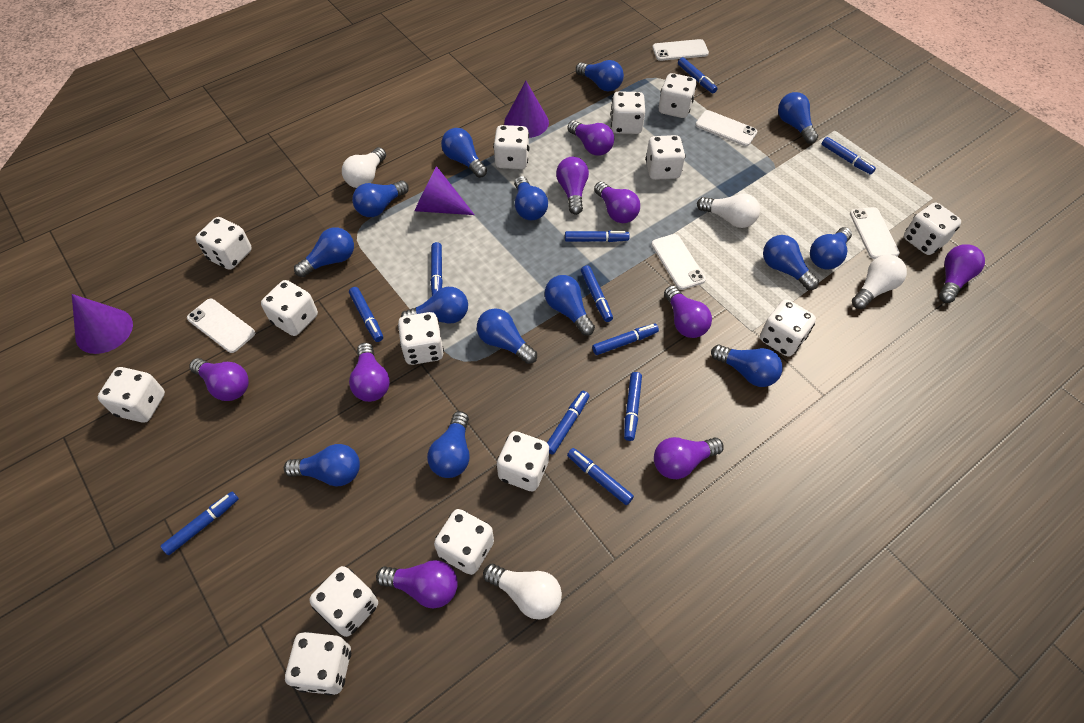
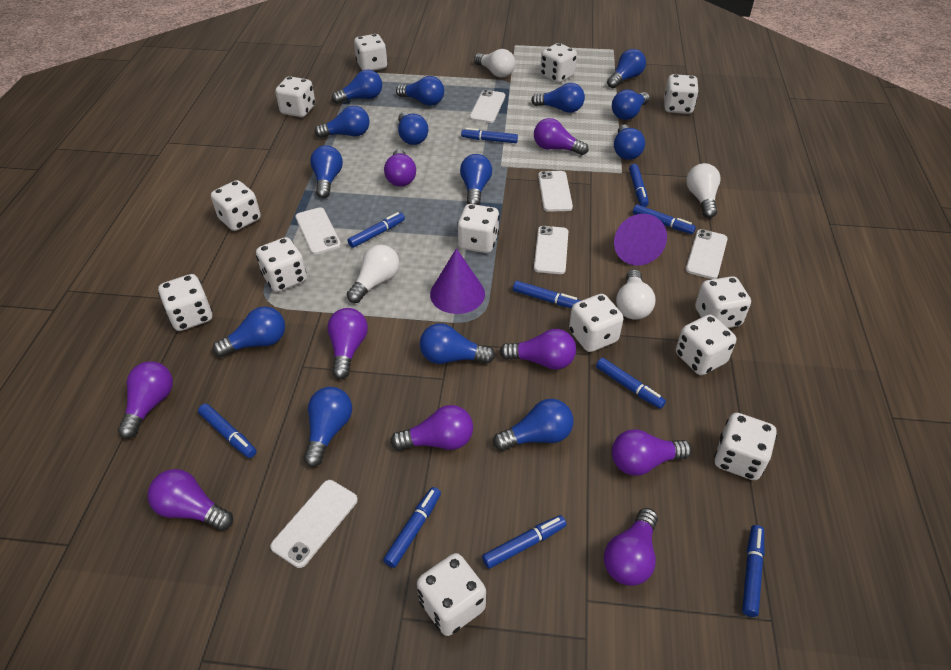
blue marker: [160,492,239,555] [349,287,383,342] [431,242,443,296] [547,391,589,455] [565,230,630,242] [567,448,634,505] [581,265,613,322] [592,323,659,355] [624,372,642,441] [678,57,717,93] [822,137,876,174] = 11 -> [198,403,257,458] [348,212,405,248] [383,487,441,568] [461,128,518,143] [482,515,566,569] [513,281,581,308] [596,358,666,409] [629,164,649,207] [633,204,696,234] [742,525,764,617] = 10
purple cone: [72,294,133,354] [415,166,475,215] [504,81,549,138] = 3 -> [430,248,485,314] [614,214,667,266] = 2
white dice: [98,367,165,423] [196,217,252,270] [261,280,318,336] [285,632,351,696] [309,566,378,637] [398,312,444,365] [434,509,494,575] [493,125,529,169] [497,431,549,492] [610,91,645,134] [645,135,685,180] [659,73,697,118] [760,299,816,357] [904,203,961,255] = 14 -> [158,274,213,331] [211,180,261,231] [256,237,307,292] [275,76,315,117] [354,34,388,71] [417,553,486,636] [457,204,500,253] [540,43,577,83] [569,294,624,352] [664,74,699,114] [676,314,736,375] [695,276,751,328] [714,413,777,480] = 13
white phone: [187,299,255,353] [651,234,706,290] [652,39,709,61] [696,110,757,146] [850,207,900,259] = 5 -> [270,480,358,568] [295,208,341,254] [470,90,505,123] [534,226,568,274] [538,171,573,212] [686,229,728,279] = 6

